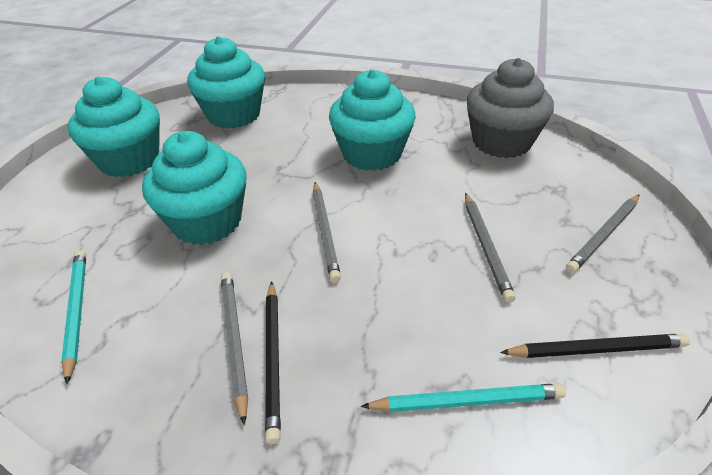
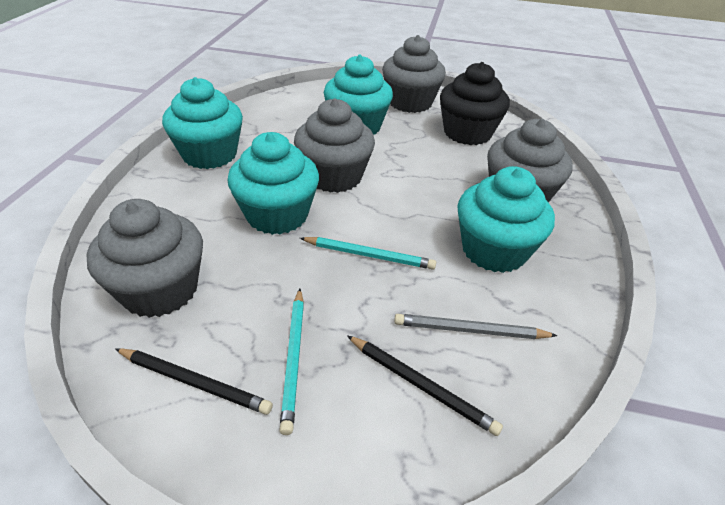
black cupcake: none = 0 -> [440,62,510,145] = 1
grey cupcake: [467,58,554,158] = 1 -> [86,199,203,318] [294,98,375,193] [382,35,446,113] [487,119,573,203] = 4
grey pencil: [221,272,248,425] [313,182,341,283] [465,193,516,303] [566,195,639,273] = 4 -> [394,314,558,339] = 1

